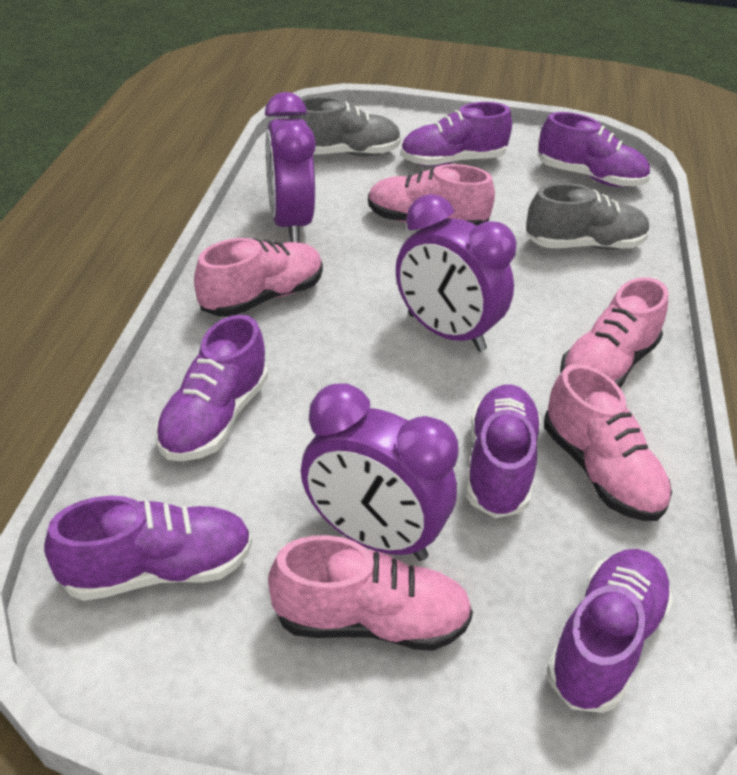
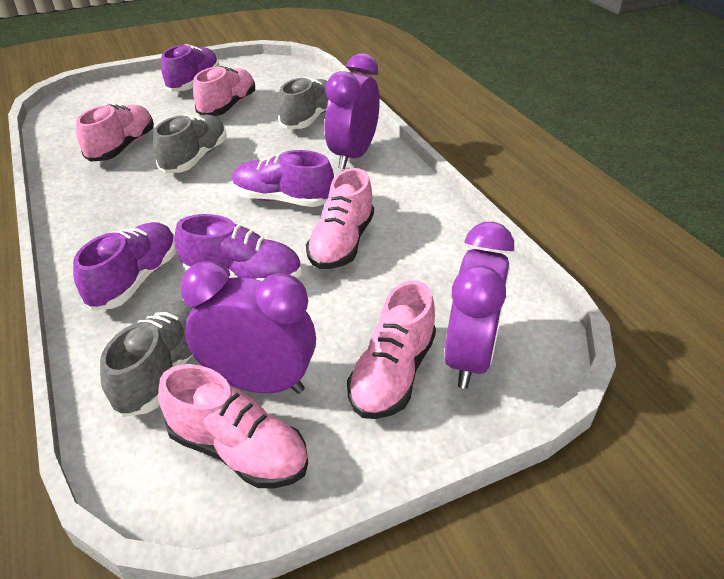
grey shoe: [289,97,401,156] [526,183,650,250] = 2 -> [100,300,194,417] [153,114,227,173] [278,77,328,129] = 3
purple shoe: [44,496,252,601] [155,315,268,461] [400,102,512,167] [466,385,541,518] [538,112,650,187] [546,549,673,713] = 6 -> [73,222,177,310] [161,44,219,91] [174,214,301,281] [232,150,334,207] = 4

